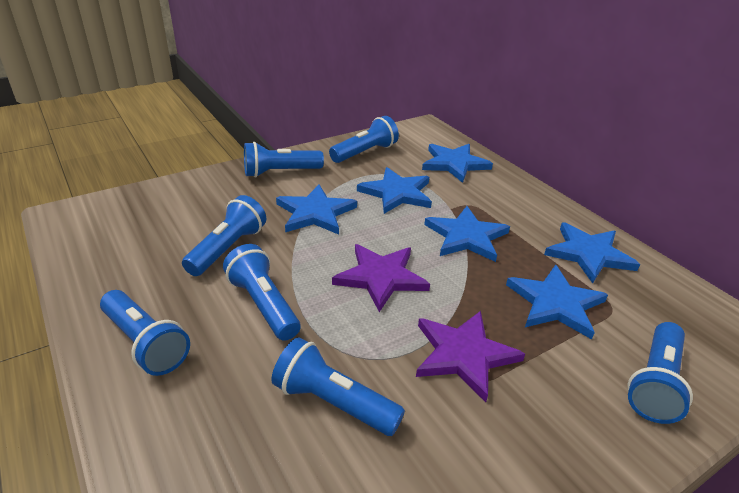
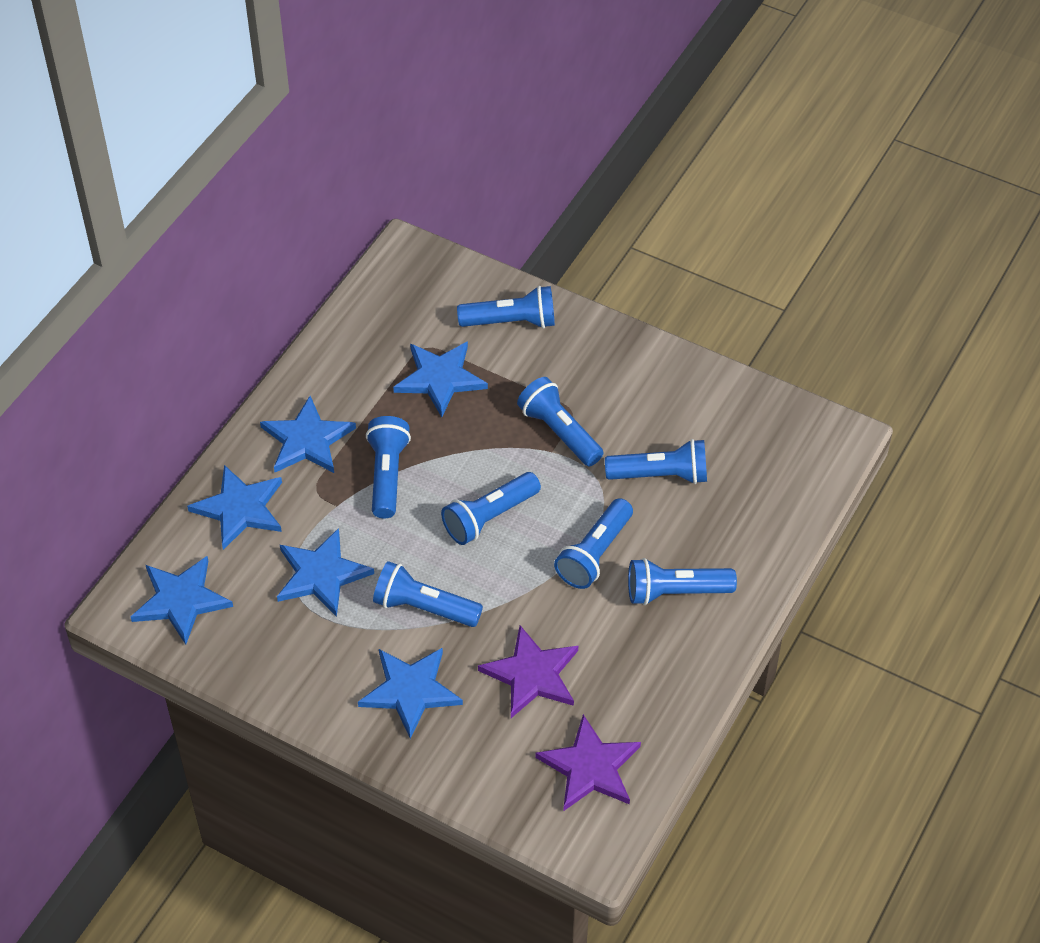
blue flashlight: [100,290,190,376] [182,195,266,276] [223,244,301,341] [244,142,324,178] [271,337,405,436] [329,116,399,163] [628,322,693,424] = 7 -> [366,416,411,518] [373,561,483,627] [441,472,541,545] [457,286,555,329] [517,377,603,466] [554,498,633,589] [605,439,707,484] [628,558,737,605] = 8

